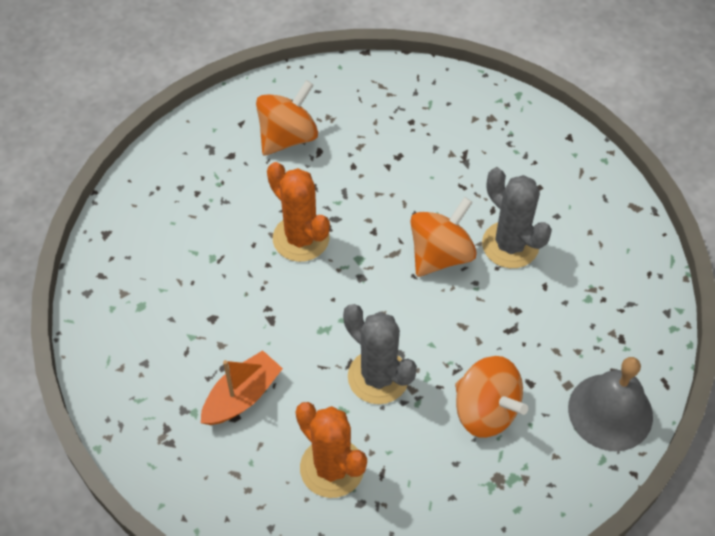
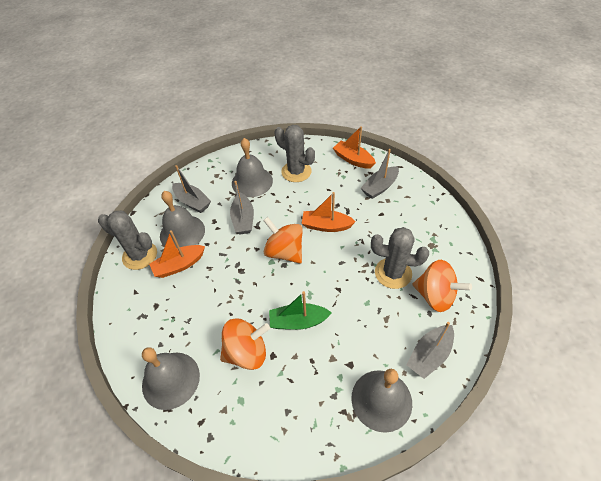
green boat: none = 0 -> [269,291,332,330] = 1
grey bell: [568,357,653,451] = 1 -> [142,347,200,410] [160,191,205,248] [232,138,273,197] [351,369,412,433] = 4
grey boat: none = 0 -> [172,165,211,213] [230,181,254,234] [361,149,399,199] [407,322,454,379] = 4
grey cactus: [343,304,417,404] [482,168,552,268] = 2 -> [98,211,157,270] [275,125,315,182] [371,227,429,289] = 3
orange boat: [201,350,283,425] = 1 -> [149,230,205,278] [302,192,356,232] [333,126,376,169] = 3
orange cactus: [267,162,330,262] [296,402,367,498] = 2 -> none = 0

